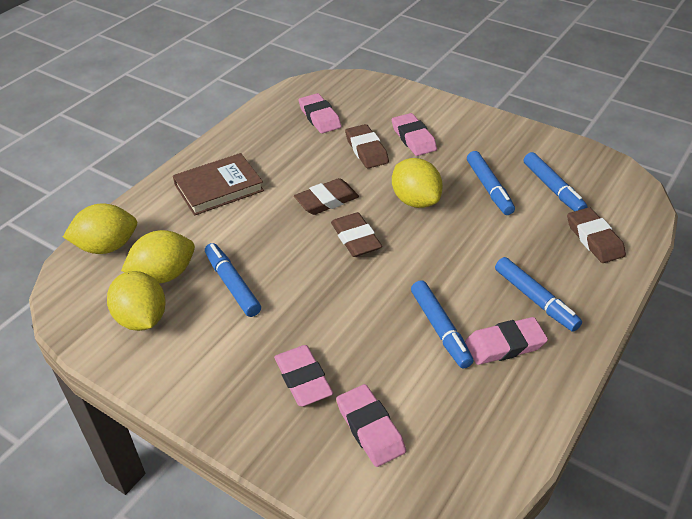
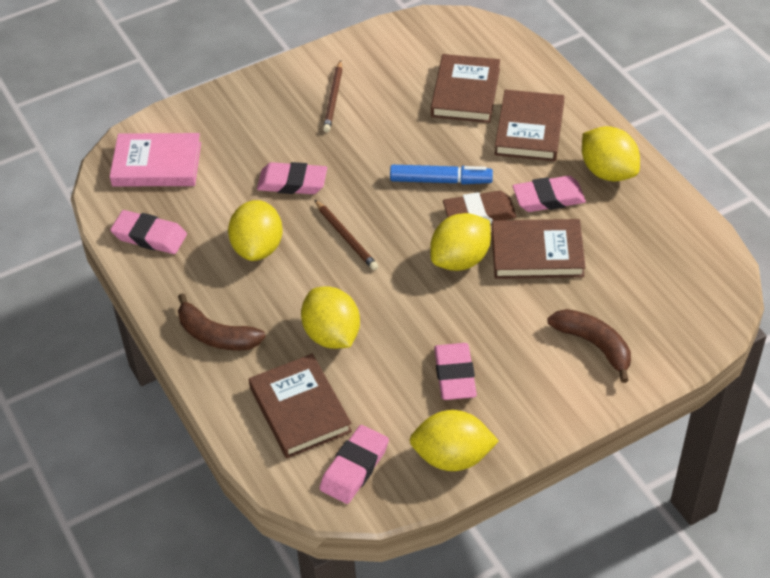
blue marker: [205,243,261,317] [411,280,474,369] [467,151,515,215] [495,257,582,332] [524,152,587,211] = 5 -> [390,165,493,184] = 1
brown banana: none = 0 -> [178,293,266,351] [547,309,631,383] = 2
brown book: [173,153,264,216] = 1 -> [249,354,352,458] [431,54,500,123] [492,219,586,279] [495,89,564,161] = 4
brown eraser: [294,178,359,215] [331,212,382,257] [345,124,389,168] [567,207,626,263] = 4 -> [443,191,517,224] = 1
brown pencil: none = 0 -> [314,199,378,270] [323,60,342,132] = 2
pink book: none = 0 -> [110,133,201,187] = 1
yellow lemon: [63,204,137,254] [107,271,166,331] [121,230,195,283] [392,158,443,208] = 4 -> [228,200,283,261] [301,286,360,349] [410,410,499,471] [430,213,491,271] [582,126,640,182] = 5

